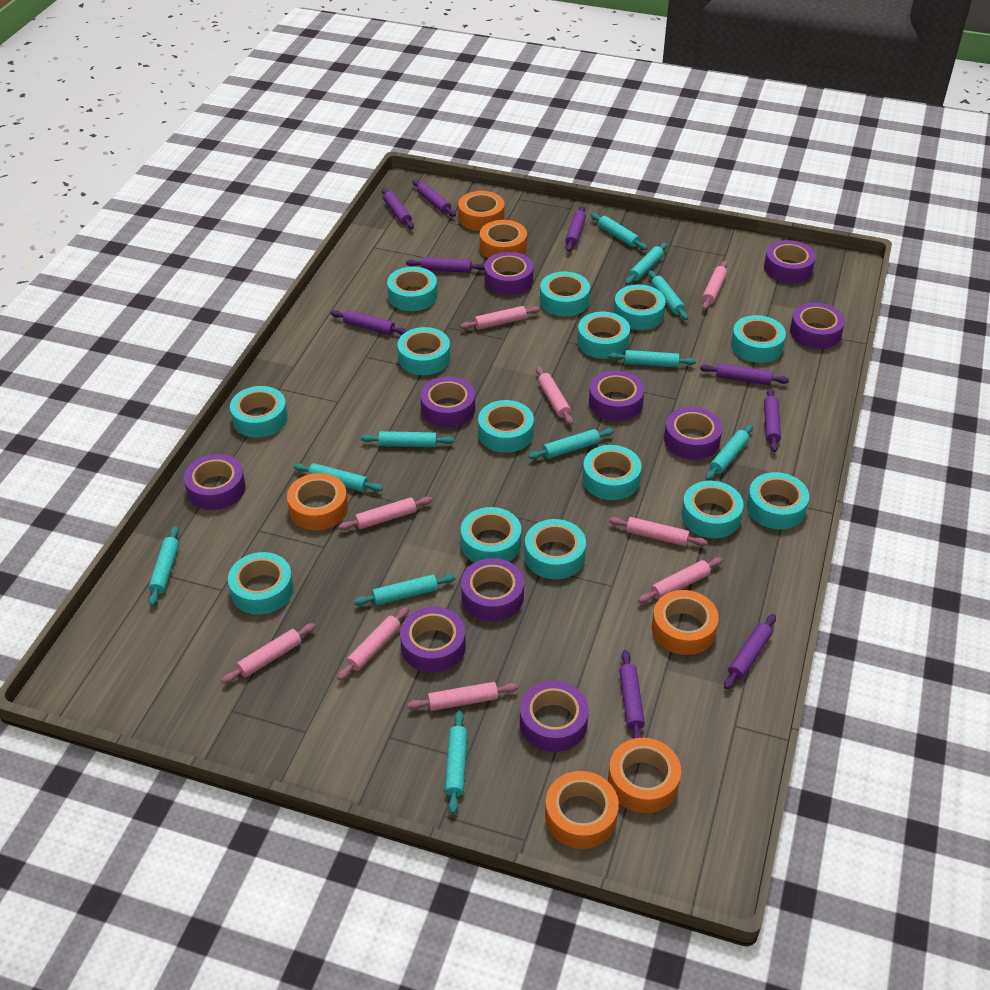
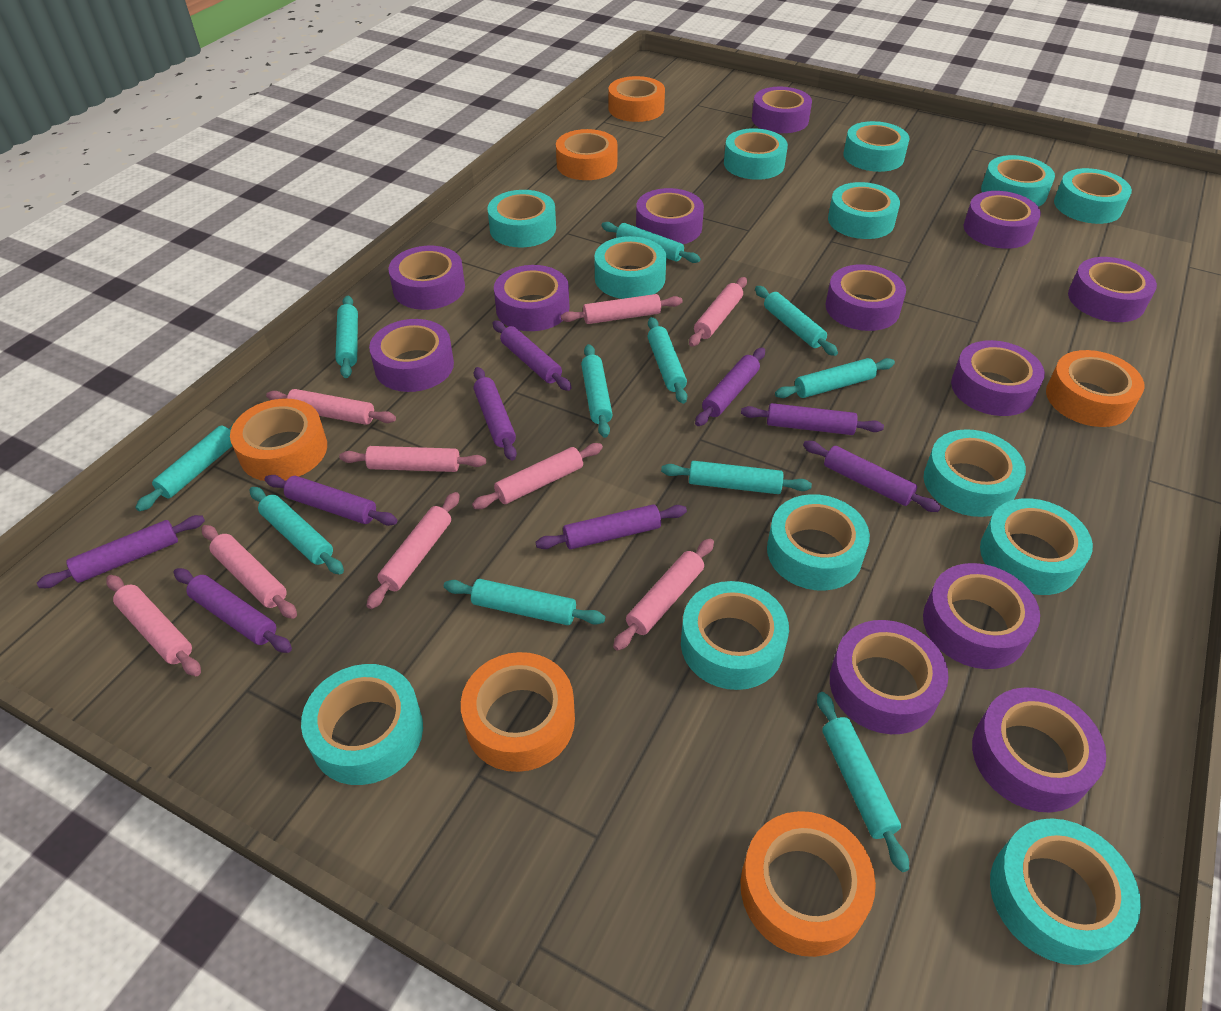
purple tape: [184,454,246,510] [400,607,466,673] [420,377,475,428] [461,558,524,621] [484,252,533,295] [520,681,589,752] [589,371,644,421] [664,407,722,460] [764,240,816,283] [790,302,845,349] = 10 -> [369,319,454,392] [389,246,465,310] [494,265,570,331] [636,188,704,244] [752,87,812,133] [826,264,906,331] [830,620,949,734] [923,563,1040,669] [951,340,1045,416] [964,191,1041,249] [972,687,1106,813] [1068,257,1157,322] = 12
turquoise tape: [228,552,294,615] [230,386,288,438] [387,267,437,311] [397,327,450,375] [461,507,521,563] [478,400,534,453] [524,519,586,579] [540,272,590,316] [577,312,630,359] [582,445,641,500] [614,285,665,330] [681,481,744,538] [731,315,786,363] [747,472,809,529] = 14 -> [301,664,423,785] [487,190,556,247] [594,236,667,299] [681,581,789,690] [724,128,788,180] [767,494,870,591] [828,182,900,239] [843,121,910,172] [924,429,1026,517] [980,498,1093,595] [981,155,1055,207] [990,818,1141,965] [1054,168,1132,224] = 13

